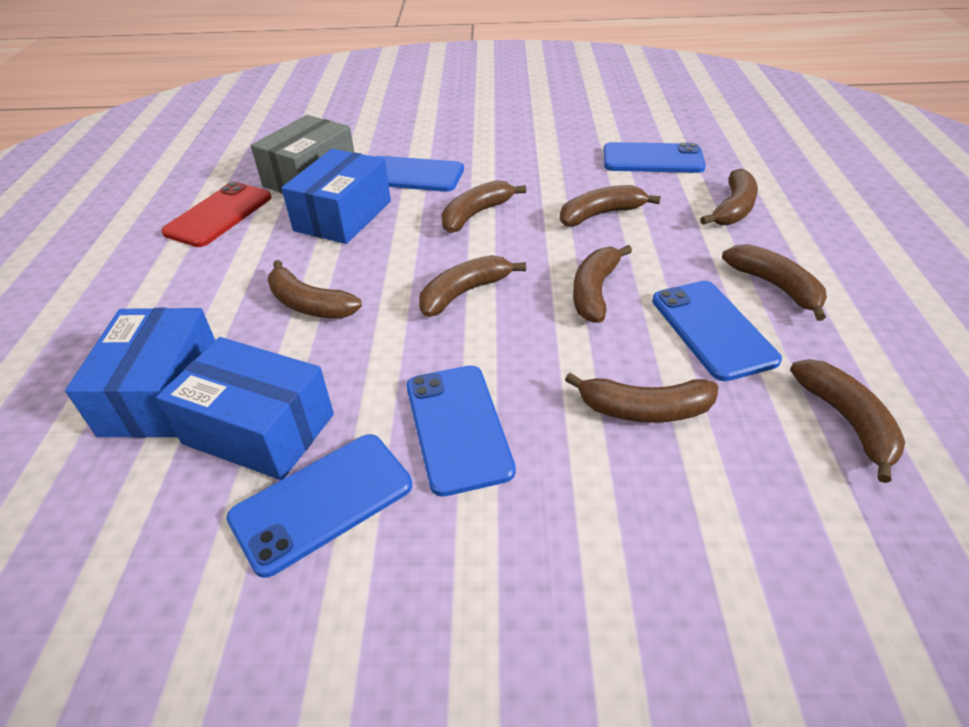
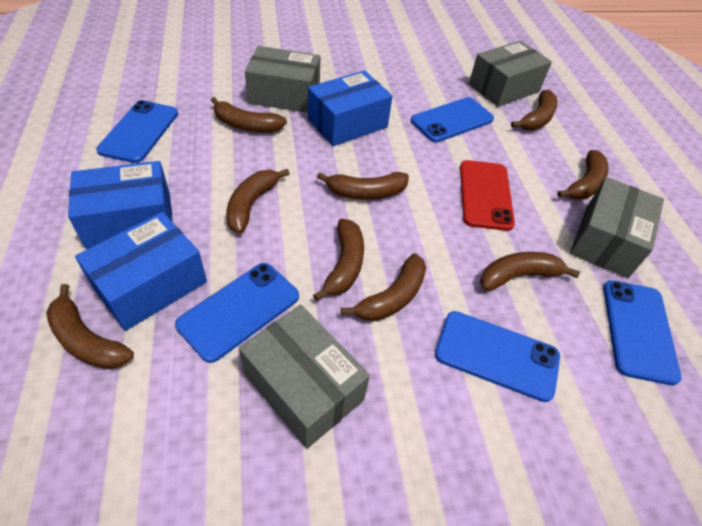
grey box: [251,115,354,194] = 1 -> [239,305,370,449] [245,46,320,113] [469,41,552,107] [570,177,664,278] = 4

